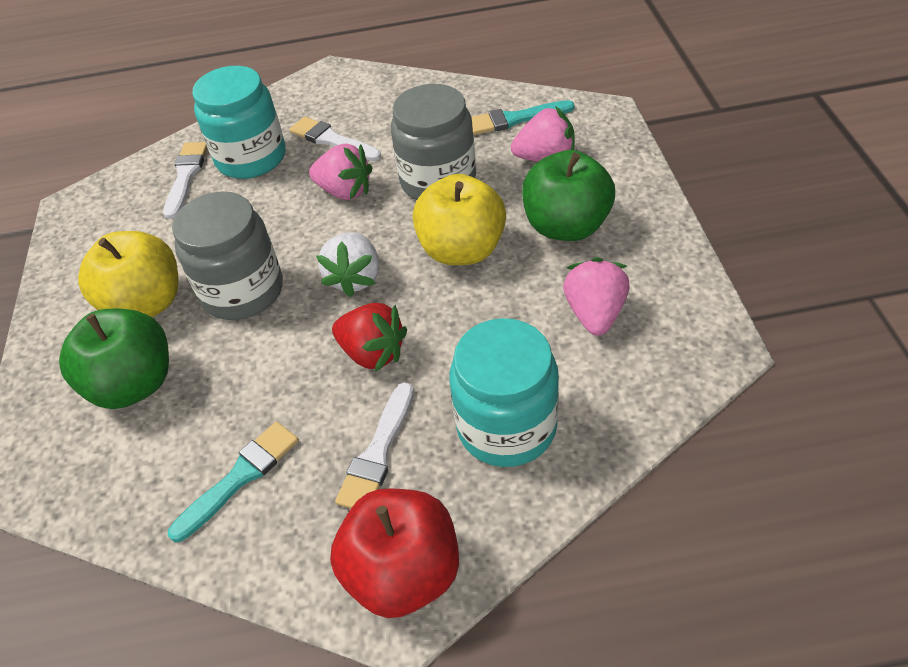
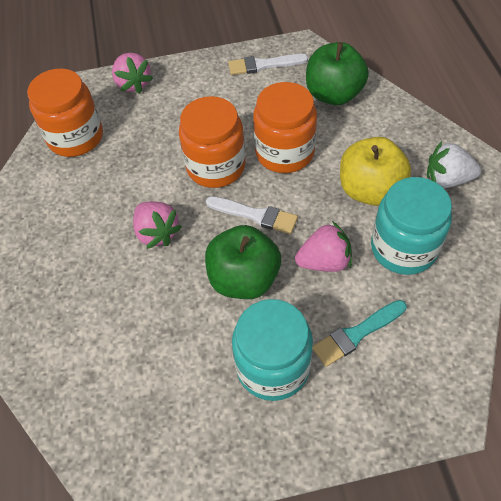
grey jar: [172,192,283,320] [391,84,476,200] = 2 -> none = 0
orange jar: none = 0 -> [27,68,103,157] [179,96,245,188] [253,82,317,173] = 3
red apple: [330,488,459,618] = 1 -> none = 0
red strawberry: [332,303,407,372] = 1 -> none = 0
turquoise brush: [168,422,299,542] [472,100,575,135] = 2 -> [312,300,407,367] = 1
white brush: [163,142,207,219] [289,117,381,161] [335,382,414,509] = 3 -> [206,196,298,234] [228,54,308,75] = 2
yellow apple: [78,231,179,317] [413,174,506,265] = 2 -> [340,137,411,206] = 1

